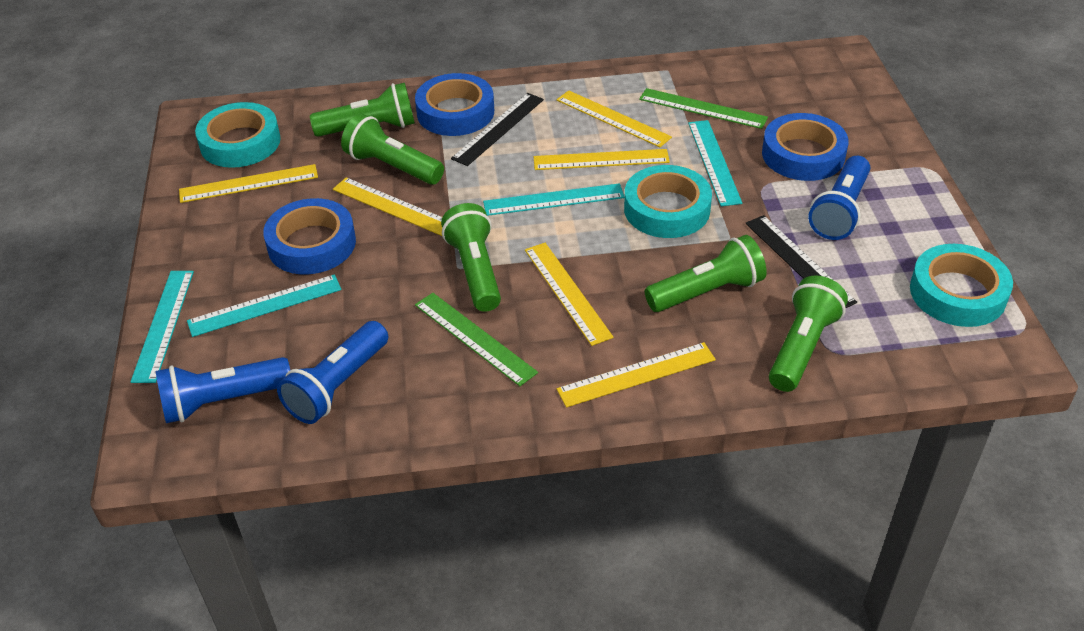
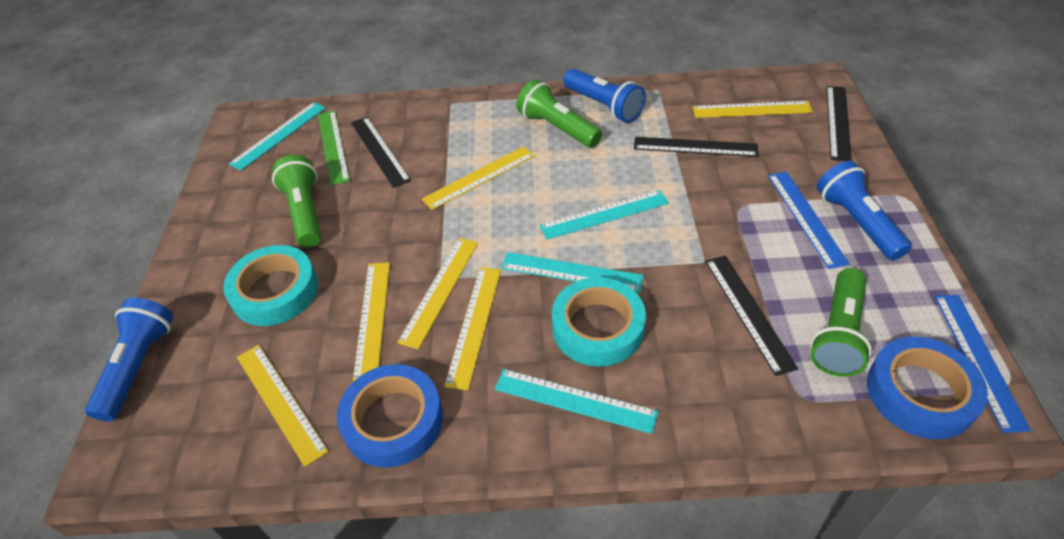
black ruler: [451,93,544,166] [746,215,857,308] = 2 -> [351,117,411,188] [634,137,758,157] [705,255,798,376] [827,86,852,161] = 4
blue ruler: none = 0 -> [768,171,850,269] [935,295,1031,433] = 2
blue tape: [263,198,356,274] [415,73,494,136] [762,113,849,181] = 3 -> [337,364,443,468] [867,337,988,439] = 2
green flashlight: [310,83,415,137] [341,114,444,185] [441,203,501,312] [645,235,767,312] [769,275,848,392] = 5 -> [272,155,321,248] [516,79,602,148] [810,268,872,377] = 3
green ruler: [415,293,538,386] [639,88,768,129] = 2 -> [318,110,350,186] = 1
turquoise tape: [195,102,281,168] [624,165,712,238] [910,244,1013,327] = 3 -> [223,245,318,326] [552,277,646,367] = 2

